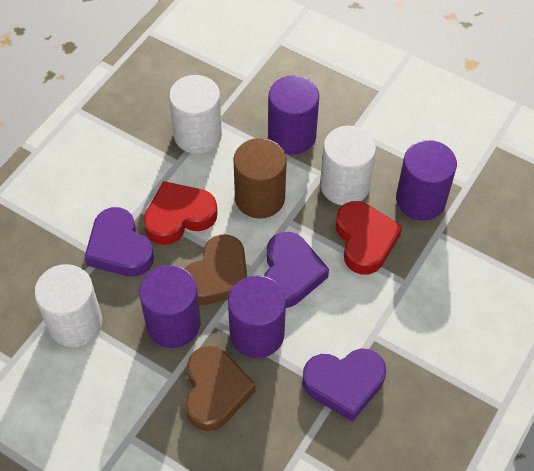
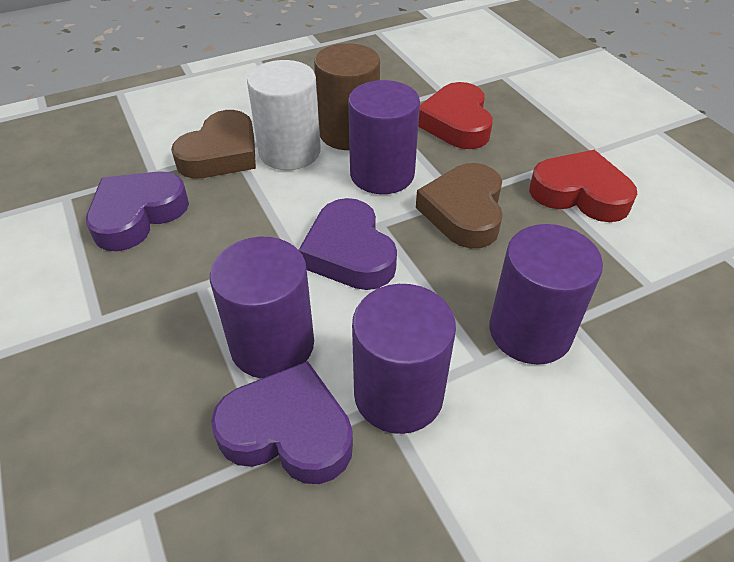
white cylinder: [34,264,102,347] [169,75,222,154] [320,126,376,205] = 3 -> [247,60,321,170] = 1

